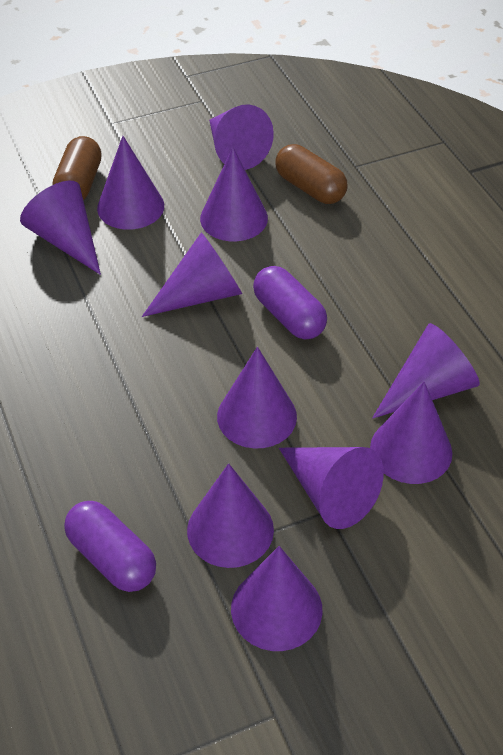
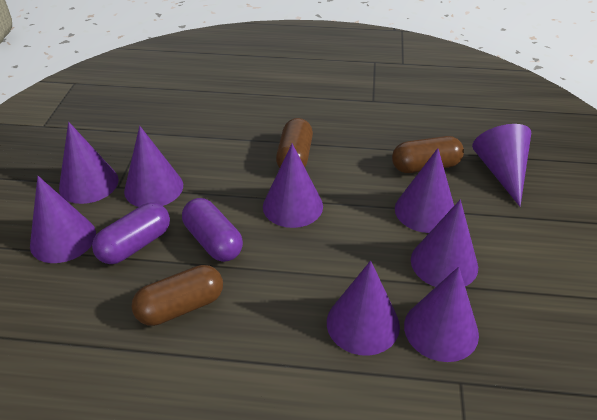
brown capsule: [52,136,102,200] [275,144,348,204] = 2 -> [131,265,223,326] [276,118,313,168] [392,136,464,173] = 3
purple cone: [20,181,101,275] [97,136,164,230] [142,232,242,317] [187,463,274,568] [200,147,268,241] [209,104,274,170] [217,347,297,448] [231,546,322,651] [279,447,384,529] [370,381,453,484] [372,323,480,419] = 11 -> [30,176,96,263] [59,122,119,204] [124,126,183,207] [263,144,323,228] [327,261,400,356] [395,148,454,233] [404,267,479,362] [411,199,478,287] [472,124,531,207] = 9

